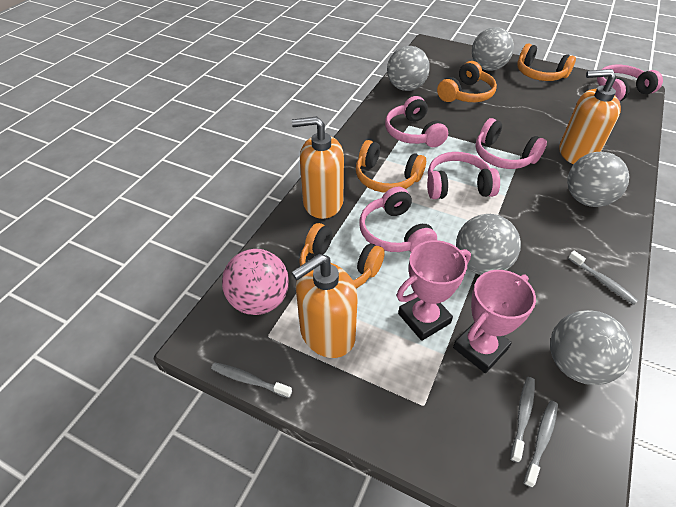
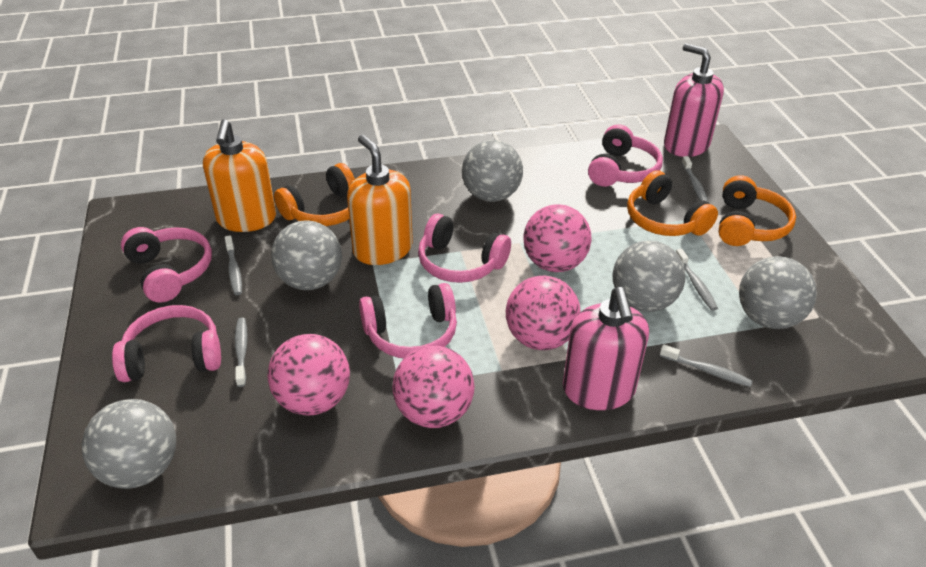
grey toothbrush: [211,362,292,398] [510,377,535,463] [524,401,558,488] [568,251,638,304] = 4 -> [225,235,242,295] [235,318,248,387] [660,344,753,387] [676,249,718,311] [681,156,709,203] = 5
orange headphones: [299,223,385,288] [356,140,426,193] [437,61,497,102] [517,43,576,81] = 4 -> [274,163,355,226] [627,170,718,236] [719,175,796,246] = 3
orange soap dispenser: [291,254,358,358] [292,116,344,219] [559,69,621,164] = 3 -> [203,119,276,232] [347,135,413,265] = 2
pink ball: [222,249,289,315] = 1 -> [267,334,350,416] [392,346,475,428] [506,276,581,350] [523,204,592,272] = 4
pink soap dispenser: none = 0 -> [563,287,649,410] [664,43,724,157] = 2
pink trophy: [397,240,471,341] [453,270,536,373] = 2 -> none = 0

